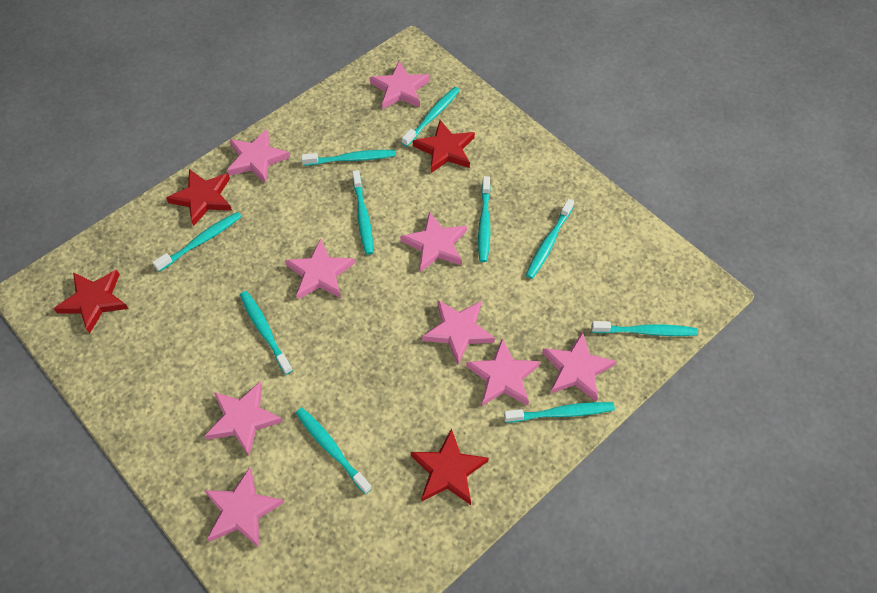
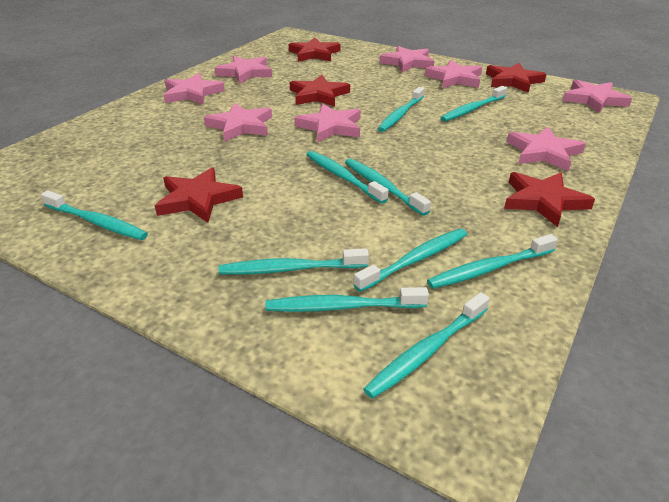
pink star: [204,467,284,548] [205,382,283,456] [227,129,290,184] [285,238,355,299] [370,61,430,109] [400,211,467,272] [422,300,495,364] [466,339,540,406] [542,332,616,402] = 9 -> [164,73,225,104] [204,103,272,142] [215,56,272,84] [295,104,361,143] [380,46,434,73] [425,60,482,88] [507,127,586,171] [563,80,632,113] = 8
red star: [54,270,128,334] [166,169,232,226] [411,428,489,505] [413,120,475,173] = 4 -> [155,167,243,223] [289,37,340,62] [290,75,350,107] [486,63,547,93] [504,172,595,227] = 5

